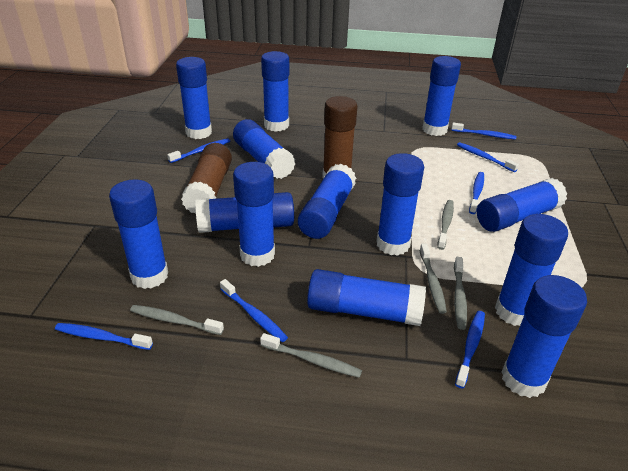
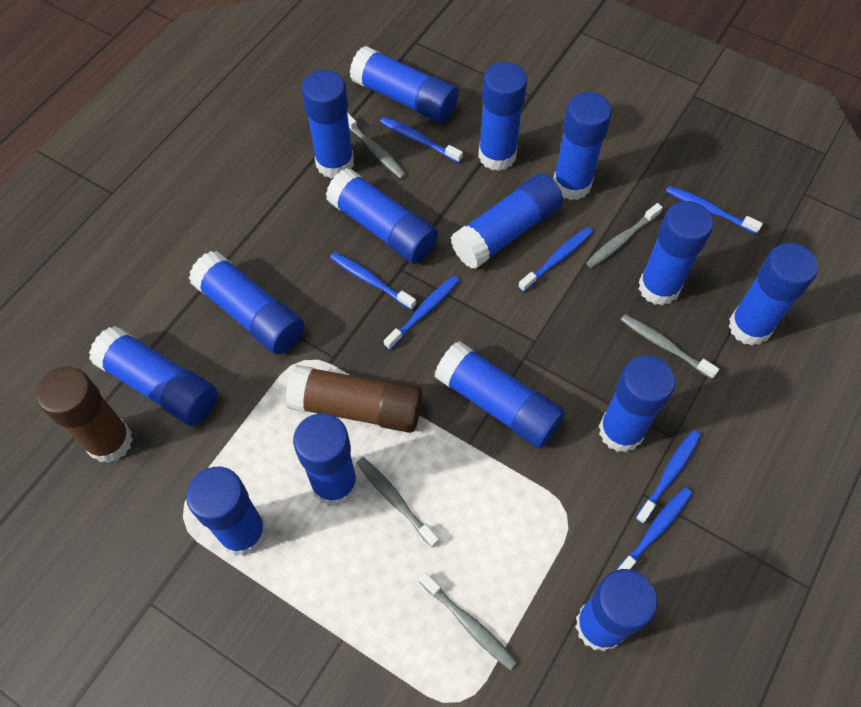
blue glue stick: [109,179,168,289] [176,57,212,139] [195,192,294,233] [233,119,295,179] [233,162,275,267] [261,51,289,132] [298,164,356,239] [307,269,426,326] [376,153,424,256] [422,56,461,136] [477,178,567,232] [495,214,568,326] [502,275,587,398] = 13 -> [89,326,218,426] [186,467,267,557] [189,251,304,355] [293,413,358,507] [301,70,354,179] [326,168,438,264] [349,46,458,123] [434,341,565,448] [451,173,563,269] [478,62,527,171] [553,92,612,200] [575,569,658,652] [599,356,675,452] [639,201,714,306] [729,243,818,346] = 15

